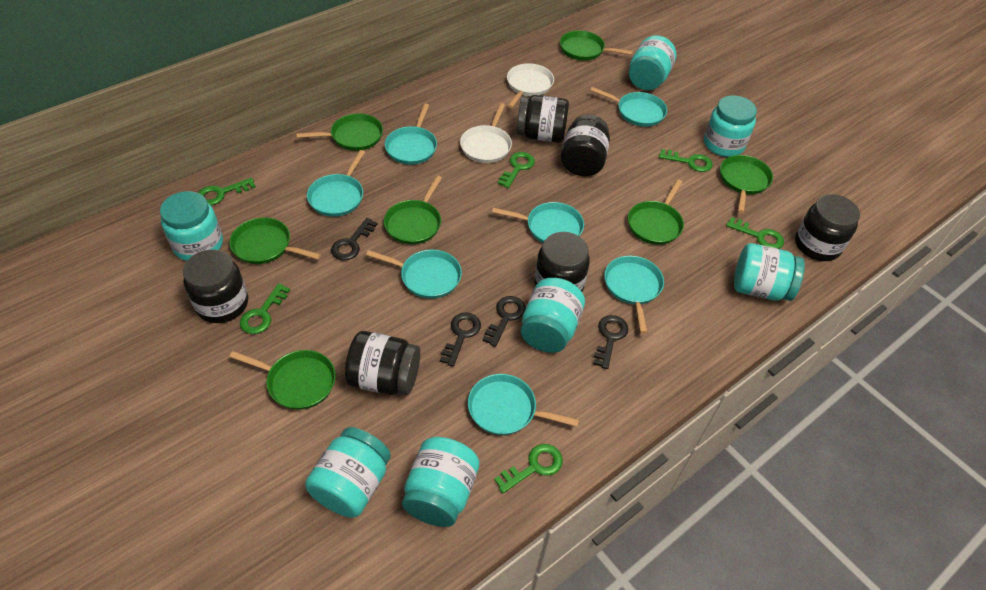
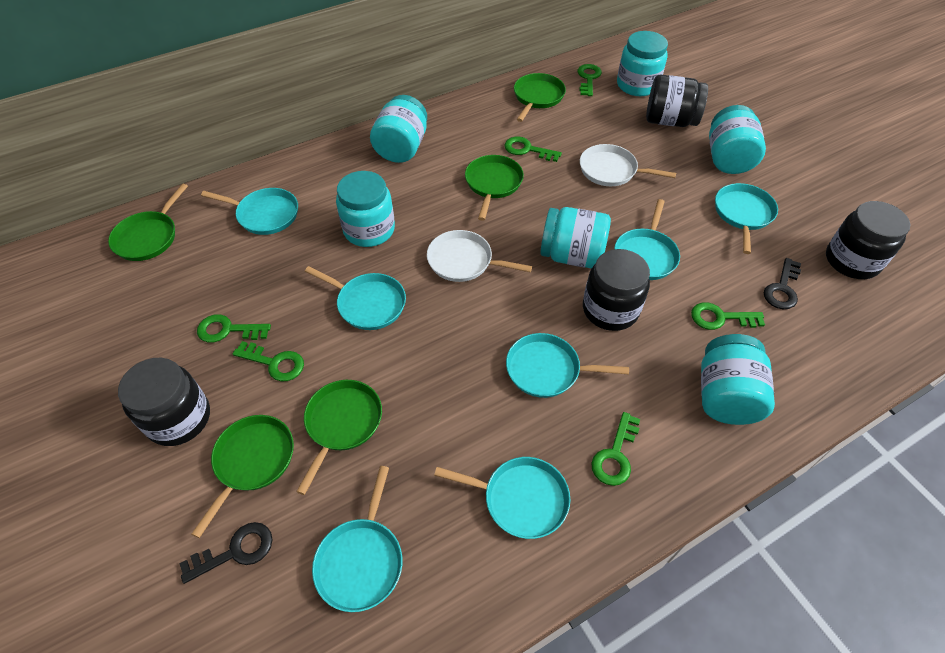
black jar: [183,249,248,323] [345,331,420,395] [517,95,569,143] [535,232,590,292] [561,115,610,176] [795,194,860,261] = 6 -> [118,358,210,446] [583,249,650,331] [646,75,708,127] [826,201,910,279] = 4
black key: [331,218,378,260] [440,312,481,367] [483,296,526,347] [594,315,628,369] = 4 -> [179,522,273,584] [764,258,801,309] = 2
green pan: [229,217,321,264] [229,350,335,410] [296,113,383,151] [384,175,442,245] [560,31,634,61] [628,179,684,245] [720,155,773,213] = 7 -> [108,184,188,261] [192,415,294,538] [296,380,382,495] [465,155,524,221] [514,73,566,122] = 5
turquoise jar: [160,191,223,261] [305,427,391,518] [402,437,480,527] [521,278,585,353] [629,35,676,90] [704,96,757,157] [734,243,805,301] = 7 -> [336,171,395,247] [370,95,427,163] [540,207,611,269] [617,31,668,96] [701,334,775,425] [709,105,766,174] = 6

